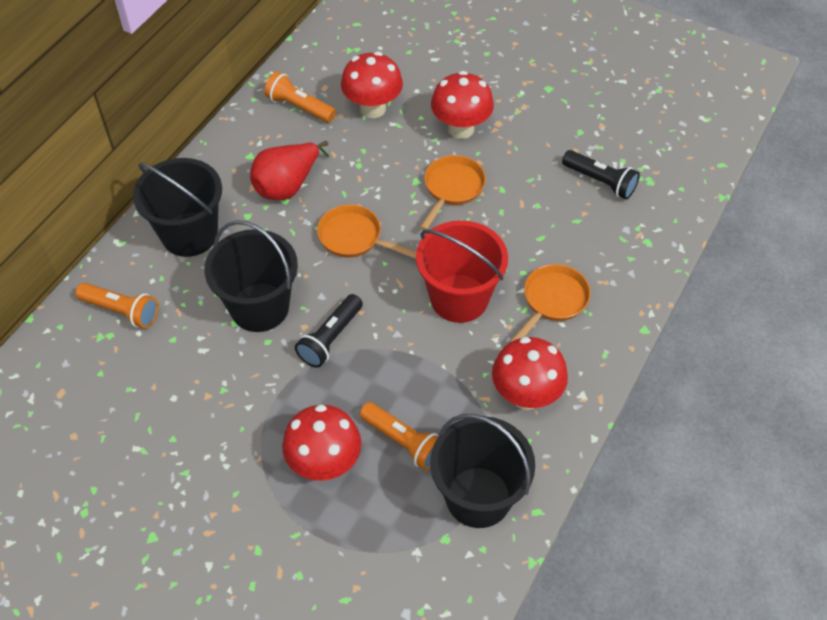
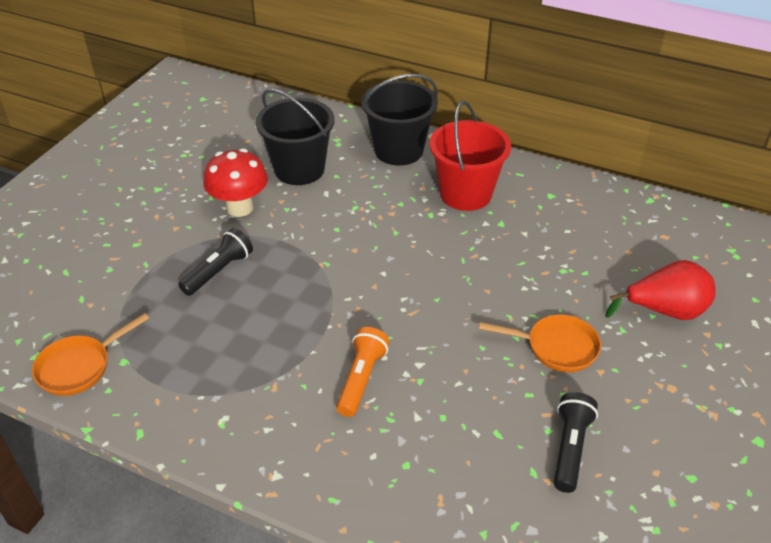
black bucket: [133,158,222,257] [204,220,298,332] [430,414,535,528] = 3 -> [256,89,334,185] [361,74,438,165] = 2
orange flashlight: [75,283,159,329] [264,71,336,122] [359,402,439,470] = 3 -> [336,327,390,417] = 1
orange pan: [317,204,416,259] [420,155,486,230] [510,264,591,342] = 3 -> [32,313,149,396] [479,314,601,372] = 2
red mushroom: [282,405,362,481] [341,52,403,118] [431,71,494,139] [492,337,568,410] = 4 -> [203,148,268,217] = 1

